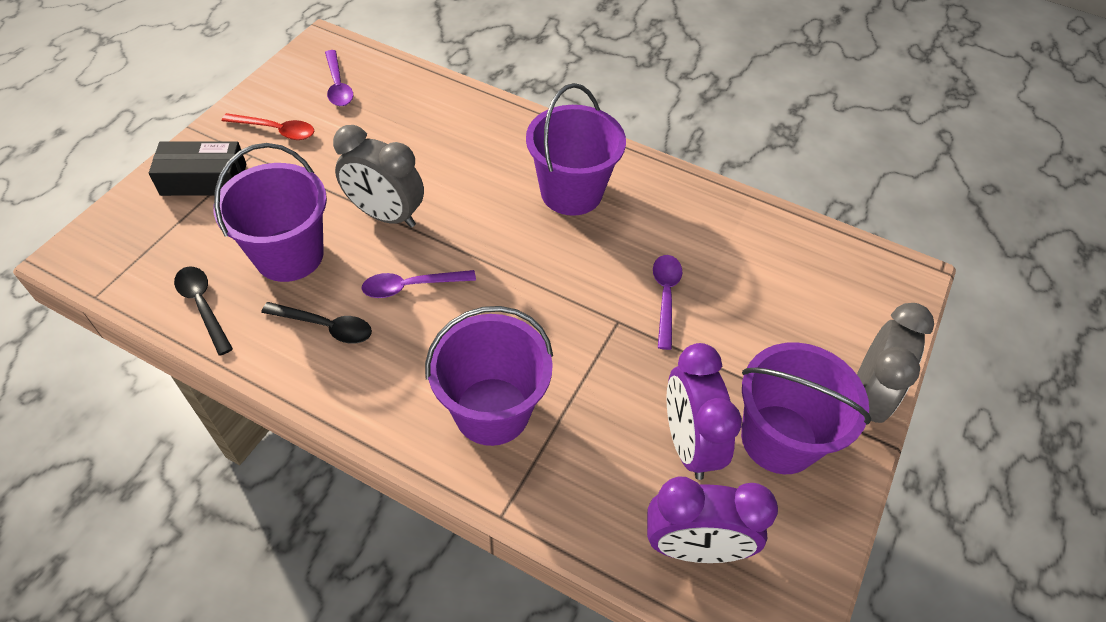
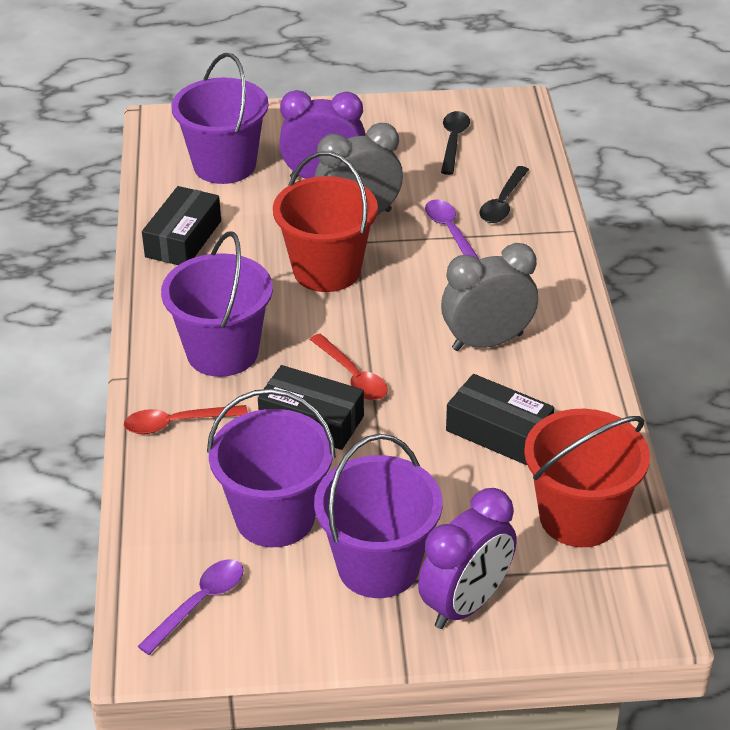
black box: [149,141,246,196] = 1 -> [142,186,221,265] [258,365,364,450] [446,374,554,465] = 3
purple spoon: [325,50,353,106] [362,270,476,298] [653,255,682,350] = 3 -> [138,559,244,655] [425,200,479,260] = 2
red bucket: none = 0 -> [273,152,378,292] [524,409,650,547] = 2
red spoon: [222,113,314,140] = 1 -> [124,405,248,434] [310,334,388,400] = 2

